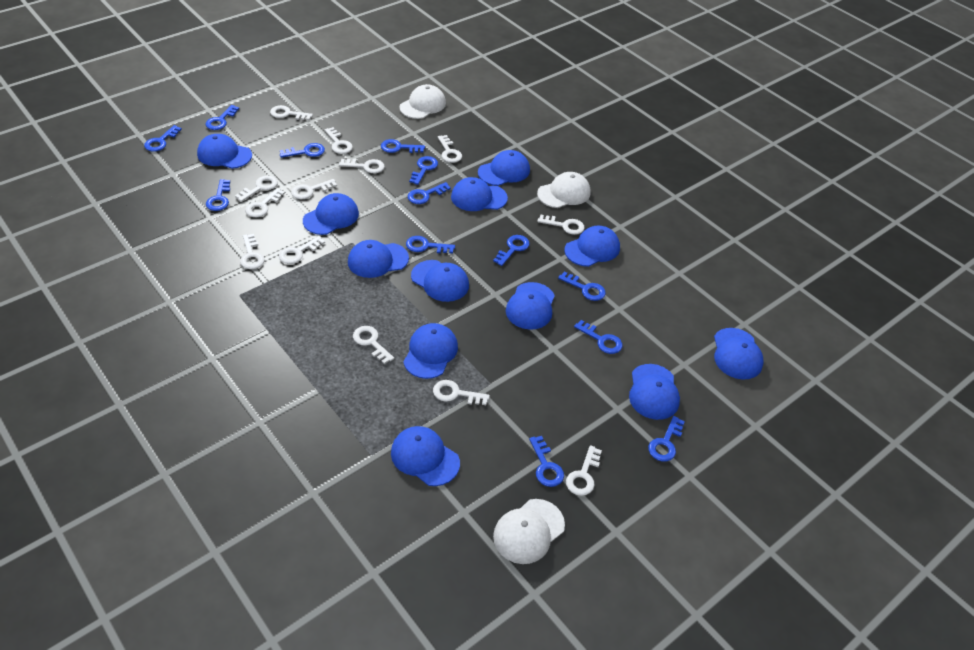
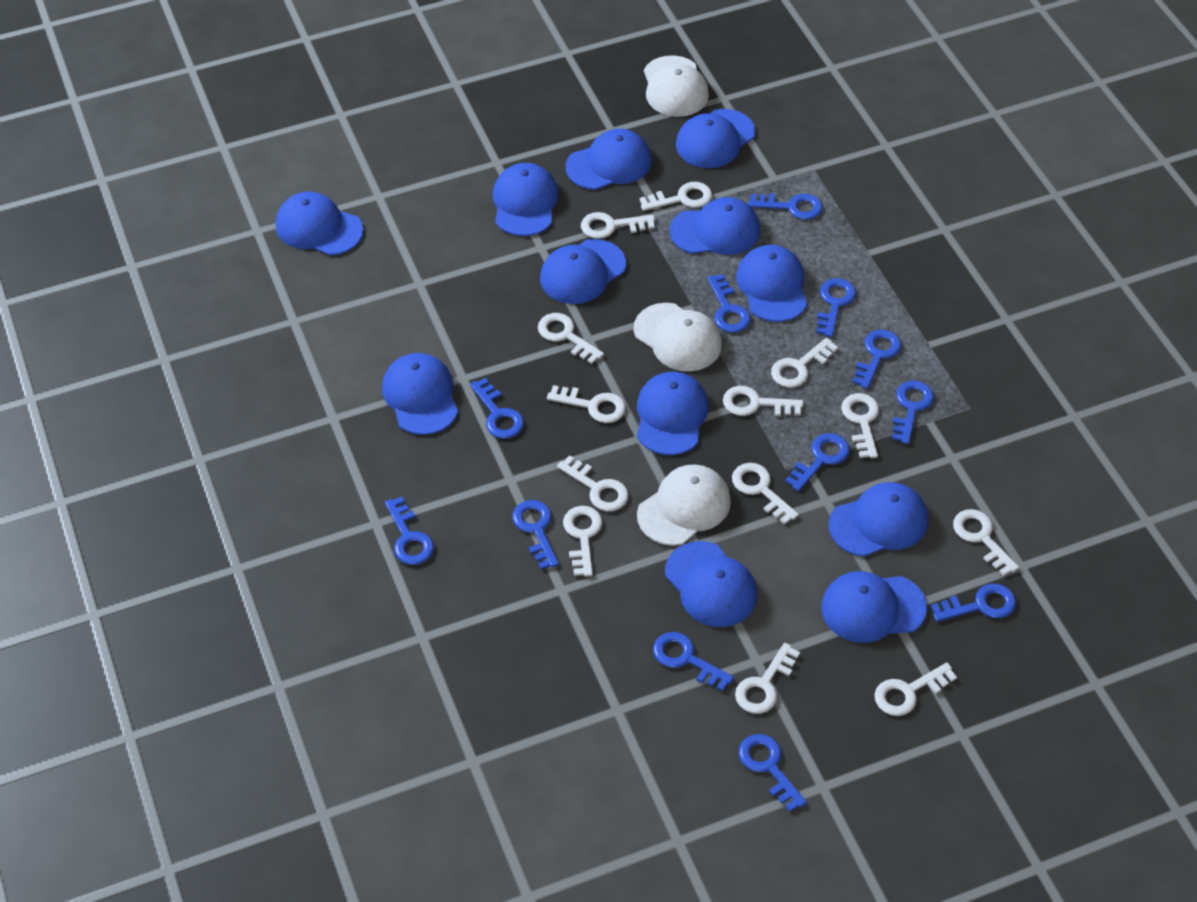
blue key: [144,125,182,152] [205,105,239,130] [206,179,230,211] [280,143,325,158] [381,139,425,153] [406,236,455,253] [408,182,451,204] [409,156,438,185] [493,235,530,266] [529,436,564,487] [558,271,606,301] [574,320,622,354] [648,416,685,462] = 13 -> [385,497,434,565] [470,378,524,439] [512,500,559,569] [653,632,734,692] [707,274,751,333] [739,734,807,812] [748,193,823,220] [785,433,850,491] [816,278,856,337] [852,329,901,389] [892,381,934,444] [931,584,1016,622] = 12

